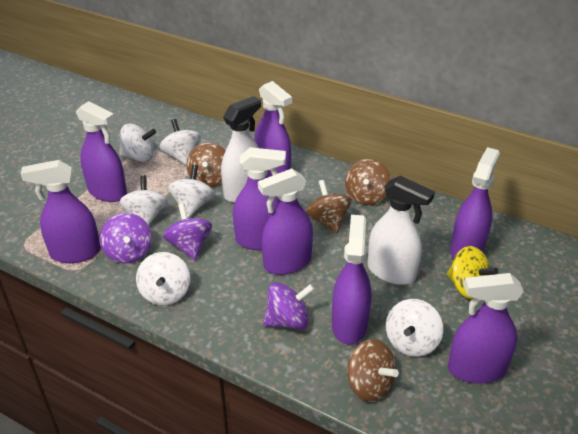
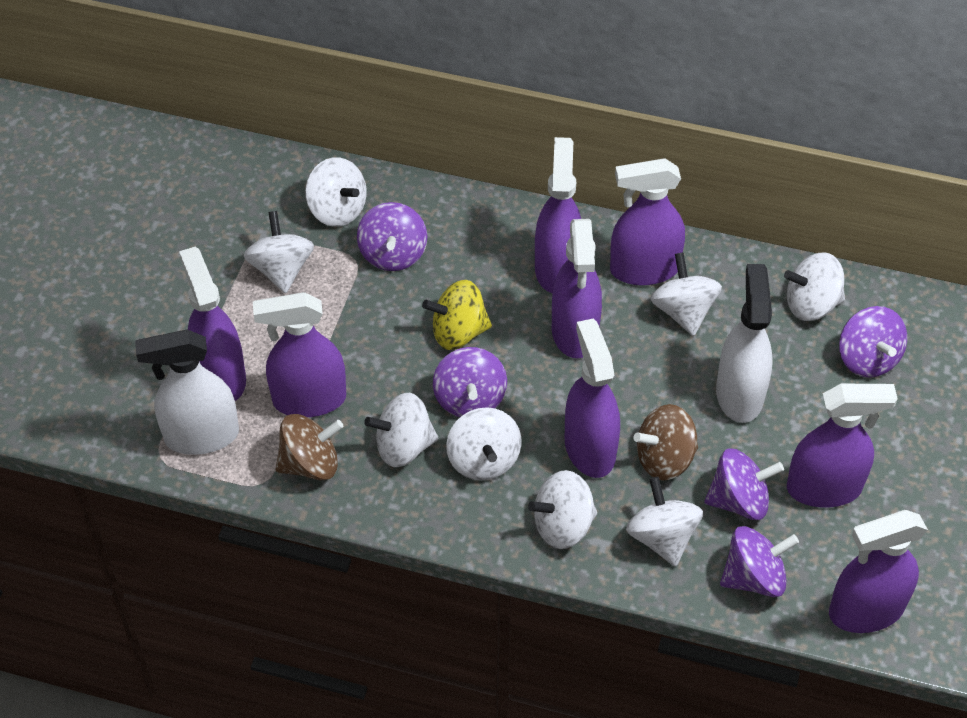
brown spinning top: [187,142,226,187] [306,180,352,234] [345,159,391,205] [347,339,399,402] = 4 -> [276,414,343,480] [633,404,698,481] = 2
purple spinning top: [100,213,152,264] [163,203,212,260] [263,282,315,330] = 3 -> [357,202,427,271] [433,347,507,417] [704,448,784,520] [720,526,799,597] [839,306,907,378] = 5
white spinning top: [119,124,156,162] [119,175,168,226] [136,252,190,306] [160,119,201,166] [168,165,215,218] [386,299,443,357] = 6 -> [244,211,314,293] [305,157,367,227] [364,393,438,467] [446,407,522,481] [528,470,597,549] [626,477,703,567] [650,253,722,336] [784,252,845,321] = 8

